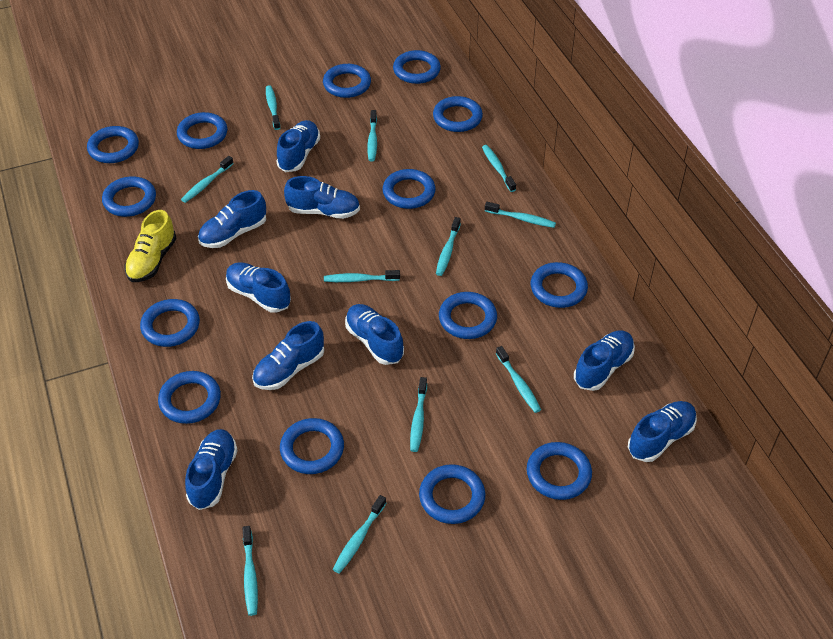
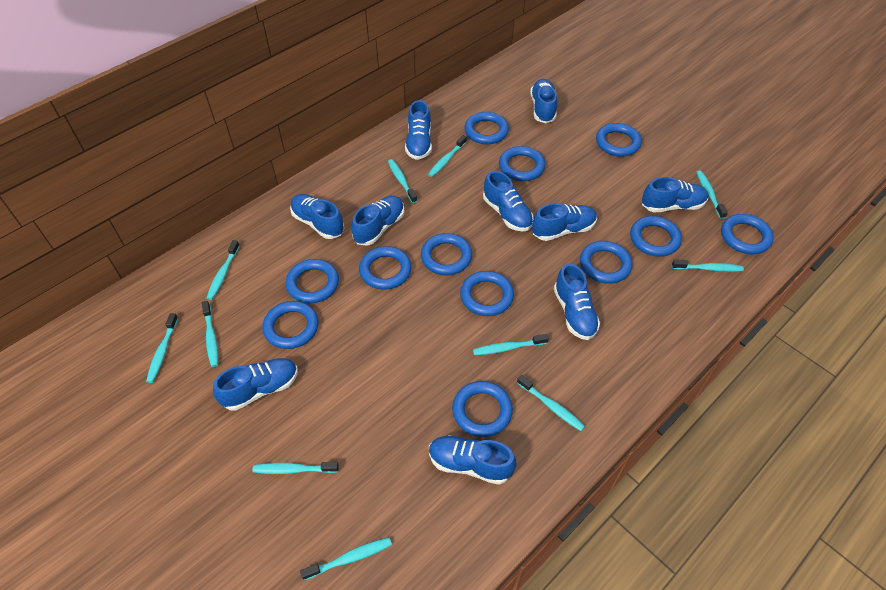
blue ring: [87,126,139,163] [102,176,156,217] [140,299,200,347] [158,371,221,424] [177,112,227,149] [280,418,344,474] [323,64,371,98] [382,169,435,209] [393,50,441,84] [419,464,485,524] [433,96,483,132] [439,292,497,339] [527,442,592,500] [531,262,588,308] = 14 -> [263,301,319,349] [286,259,339,304] [359,246,412,290] [421,233,472,275] [452,381,513,437] [460,271,514,316] [464,112,509,144] [499,146,545,181] [580,241,632,284] [596,123,642,157] [630,216,682,257] [721,214,774,254] = 12
blue shoe: [185,429,238,510] [198,190,266,248] [226,262,291,313] [252,321,324,390] [276,120,320,172] [284,176,360,219] [345,304,404,365] [574,330,635,391] [628,401,697,462] = 9 -> [213,358,298,411] [290,194,344,239] [351,196,404,246] [405,100,432,160] [429,435,516,485] [483,171,533,232] [530,79,557,123] [532,203,597,241] [554,264,600,340] [642,177,708,213] = 10
yellow shoe: [125,210,176,282] = 1 -> none = 0

